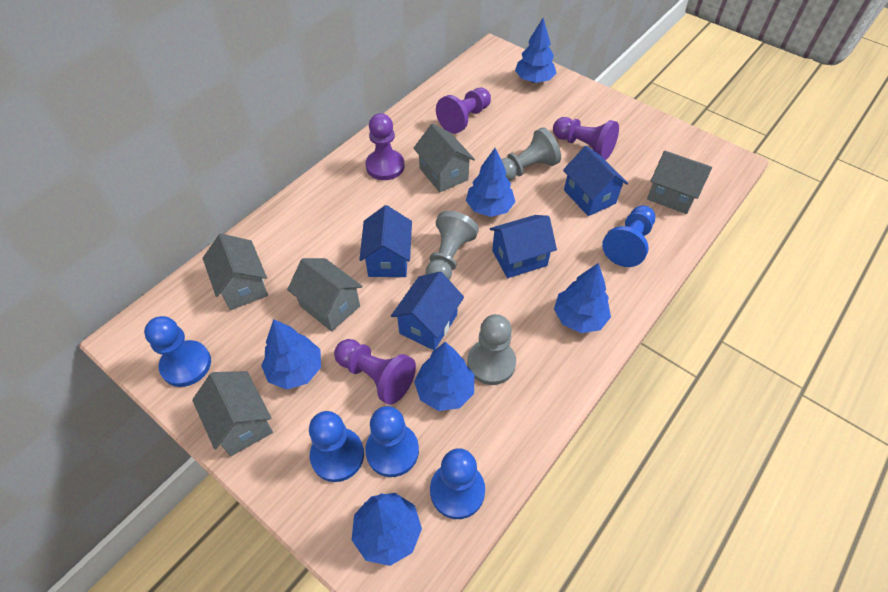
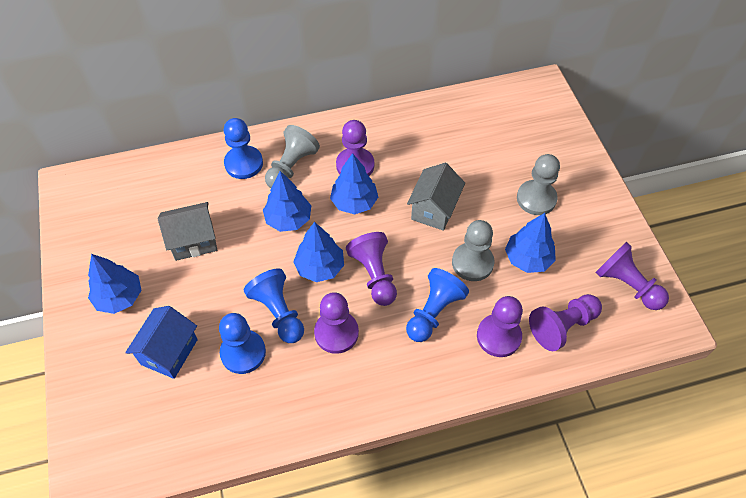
blue house: [359,205,412,277] [391,272,464,350] [490,215,557,278] [563,146,628,216] = 4 -> [125,306,198,379] = 1
blue pawn: [144,316,211,387] [309,411,364,482] [365,406,419,477] [430,448,485,519] [602,205,655,267] = 5 -> [219,313,266,374] [224,118,263,179] [244,268,304,343] [406,268,469,342] = 4
blue tree: [261,319,321,390] [352,493,422,566] [414,342,474,411] [466,148,515,217] [515,18,556,83] [554,263,611,333] = 6 -> [88,254,142,314] [263,171,311,232] [293,222,344,282] [330,153,378,214] [505,213,556,273] = 5
grey house: [192,371,273,456] [203,234,268,310] [287,258,363,332] [413,124,475,192] [647,151,712,214] = 5 -> [158,202,217,261] [407,163,465,231] = 2
purple pawn: [334,339,416,405] [365,113,404,180] [436,88,491,134] [553,117,619,160] = 4 -> [314,292,359,354] [336,120,374,176] [346,232,397,306] [477,296,523,357] [529,294,602,351] [595,242,669,310] = 6

